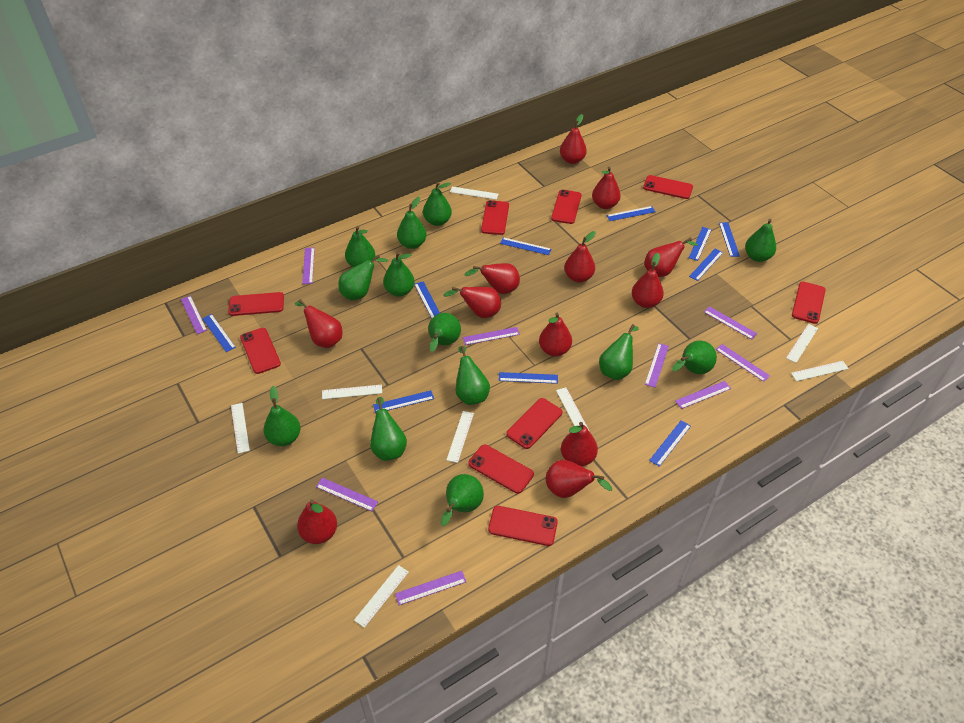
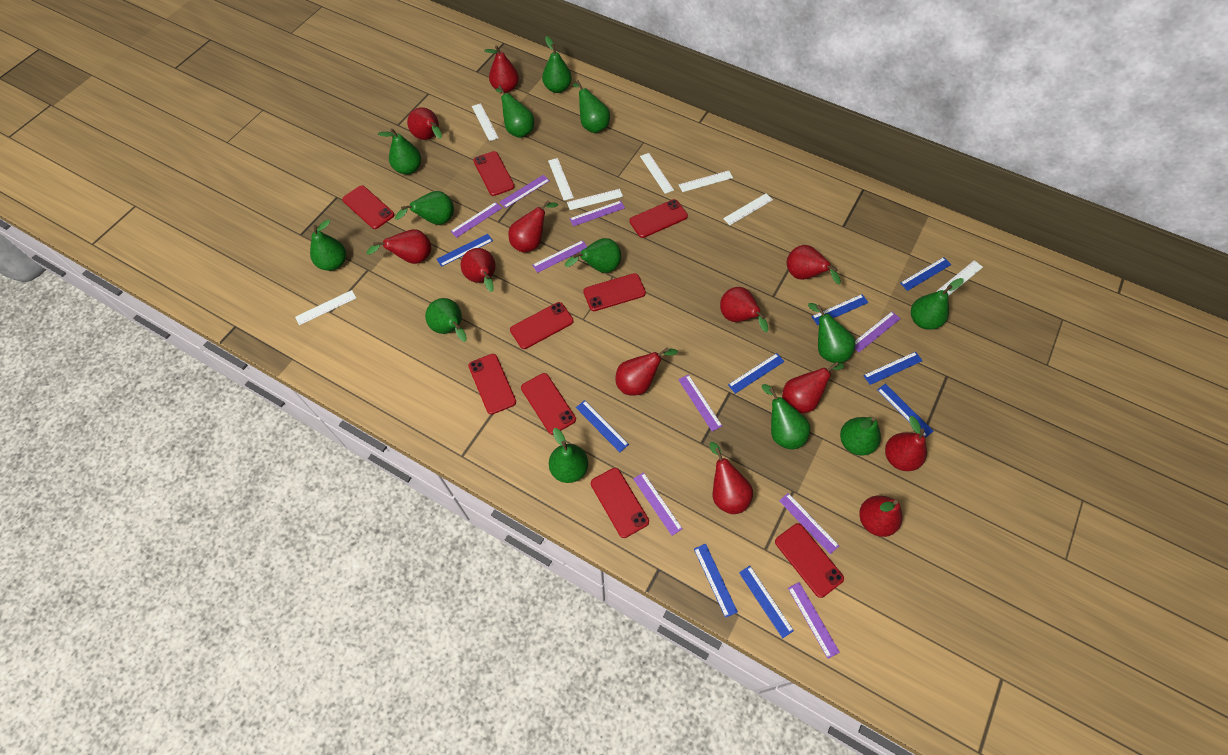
blue ruler: [202,314,236,352] [373,390,434,413] [414,281,440,319] [499,372,558,384] [500,237,552,255] [606,206,656,221] [649,420,691,467] [689,227,712,261] [689,249,723,281] [719,222,740,257] = 10 -> [437,234,493,267] [576,400,629,452] [694,544,738,618] [728,353,785,394] [739,566,794,638] [811,294,869,325] [863,352,923,385] [877,383,933,438] [900,257,951,291] = 9

